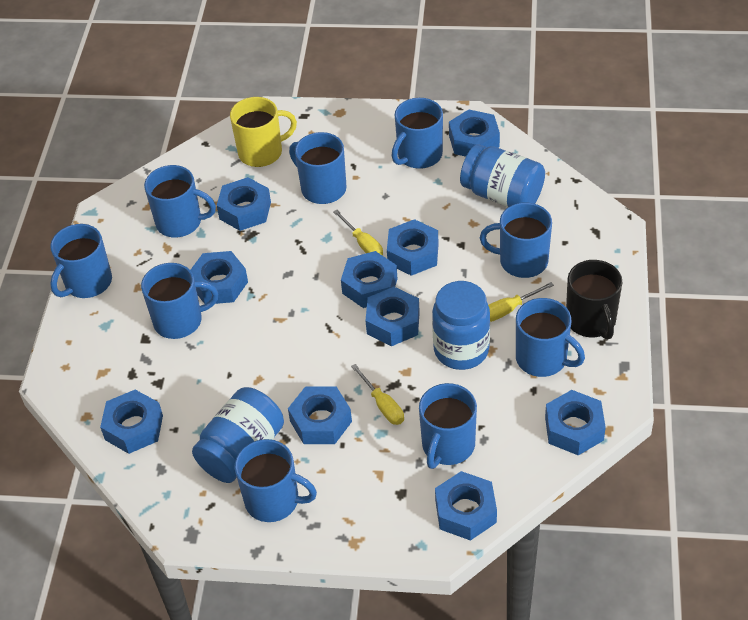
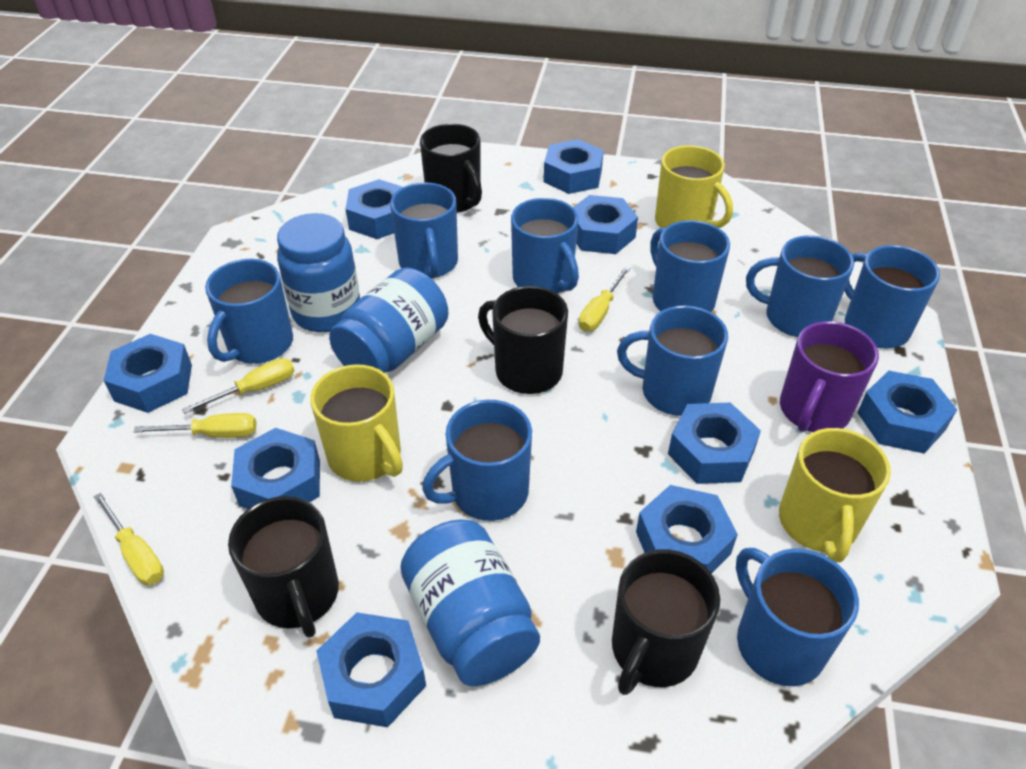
black mug: [566,260,622,340] = 1 -> [228,496,339,638] [420,124,482,213] [478,286,568,394] [612,549,720,695] = 4
blue nut: [100,390,163,454] [190,251,248,304] [217,177,271,231] [288,386,352,444] [341,251,397,308] [365,287,420,346] [387,219,439,276] [435,471,497,541] [449,109,500,157] [545,390,606,455] = 10 -> [104,334,192,413] [231,428,320,509] [317,612,426,727] [346,179,403,239] [544,139,604,194] [573,195,638,254] [636,485,738,574] [668,402,761,484] [857,370,957,454] = 9
purple mug: none = 0 -> [780,321,879,432] = 1
yellow mug: [230,97,297,167] = 1 -> [310,364,403,482] [655,145,733,228] [779,428,891,562] = 3
yellow screwdriver: [333,210,383,256] [351,364,404,425] [488,282,554,322] = 3 -> [94,493,164,585] [134,413,256,438] [182,358,295,414] [579,266,630,331] = 4

